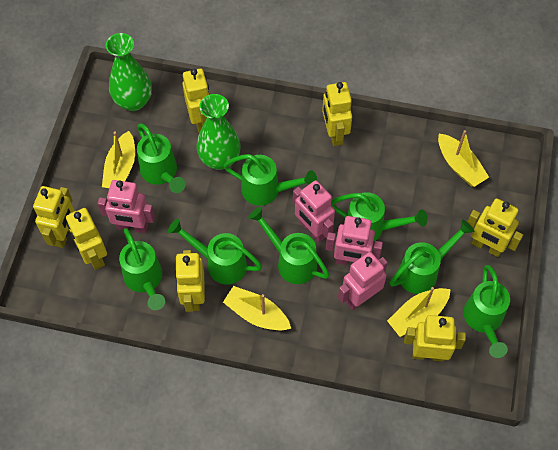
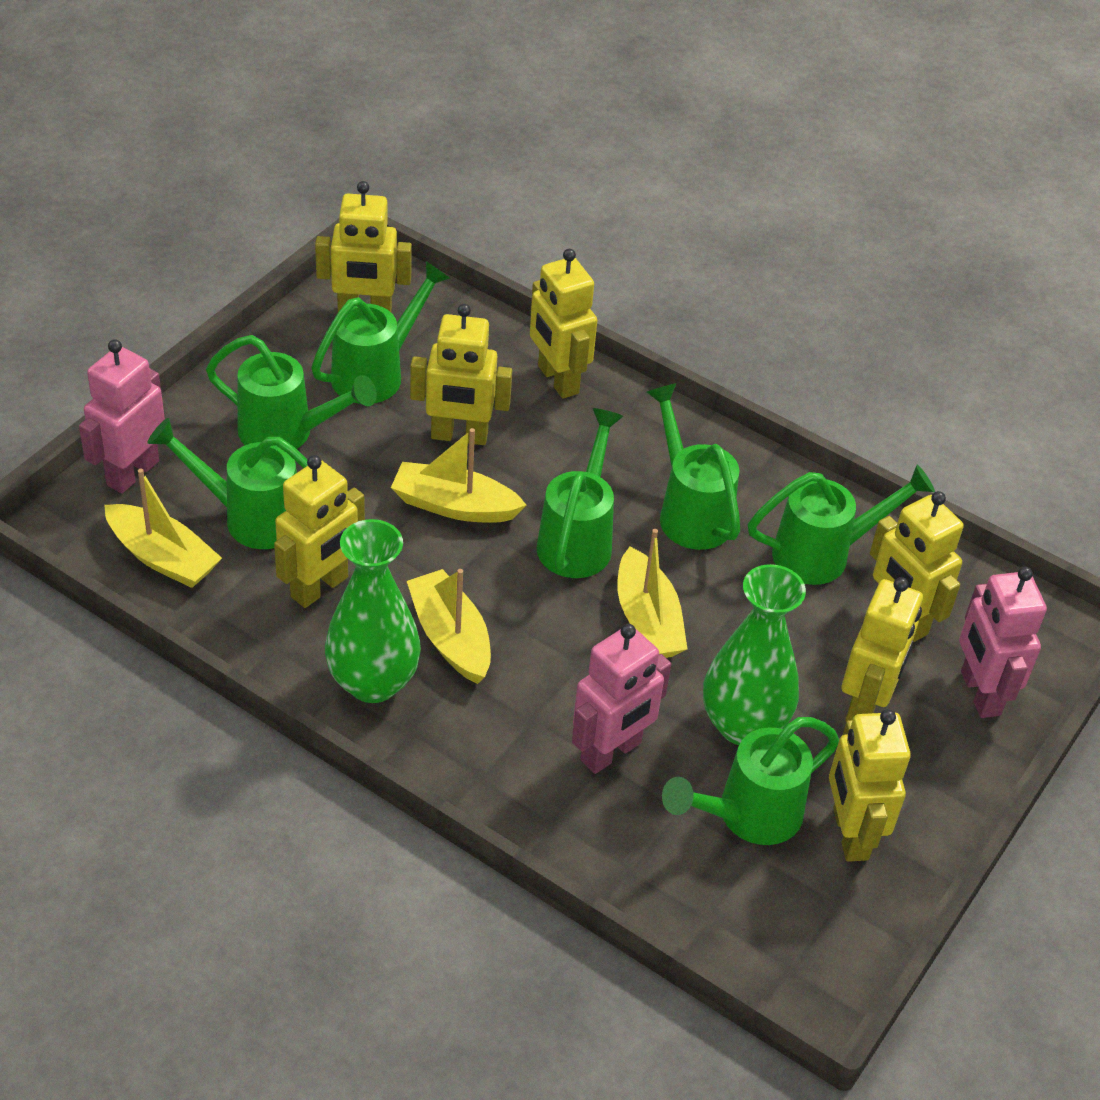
green watering can: [119,228,165,310] [137,123,185,193] [168,219,262,285] [223,154,317,206] [248,207,330,284] [331,192,427,241] [390,219,475,294] [463,265,510,358] = 8 -> [147,418,308,549] [206,335,377,449] [311,261,450,404] [537,408,623,578] [647,383,740,550] [662,717,839,845] [748,465,935,585] = 7
pink robot: [97,180,155,233] [293,180,335,243] [326,216,383,265] [338,252,388,310] = 4 -> [79,339,165,493] [572,624,671,774] [959,566,1047,718] = 3

